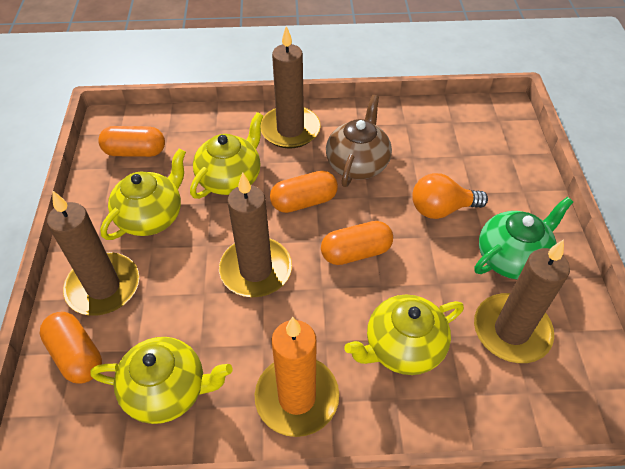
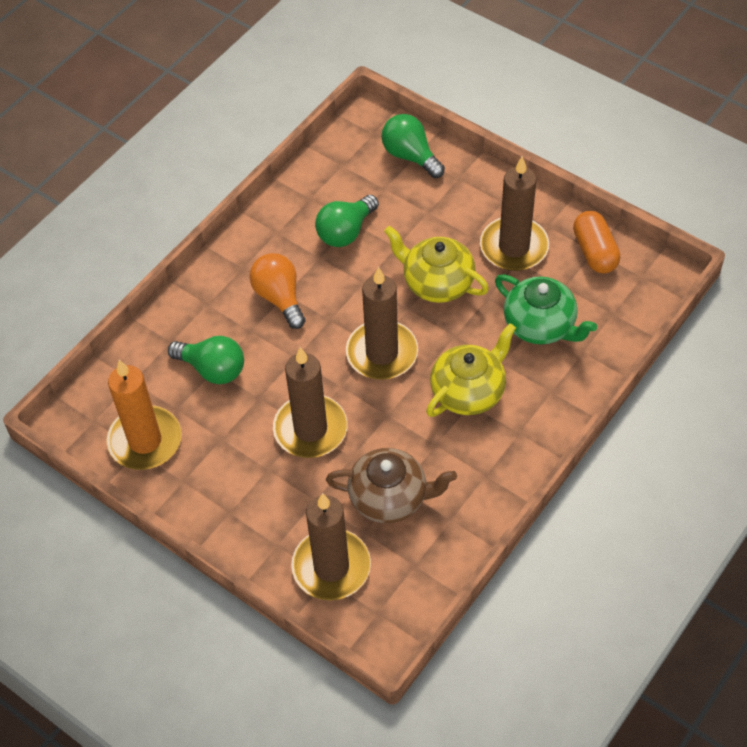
green light bulb: none = 0 -> [168,336,244,384] [315,195,379,247] [381,114,445,178] = 3
orange capsule: [40,312,102,383] [98,126,165,157] [270,171,338,213] [321,221,393,265] = 4 -> [573,211,620,274] = 1
yellow teapot: [90,337,233,424] [100,148,186,240] [190,112,263,199] [344,295,464,375] = 4 -> [384,226,489,303] [426,323,516,417] = 2

